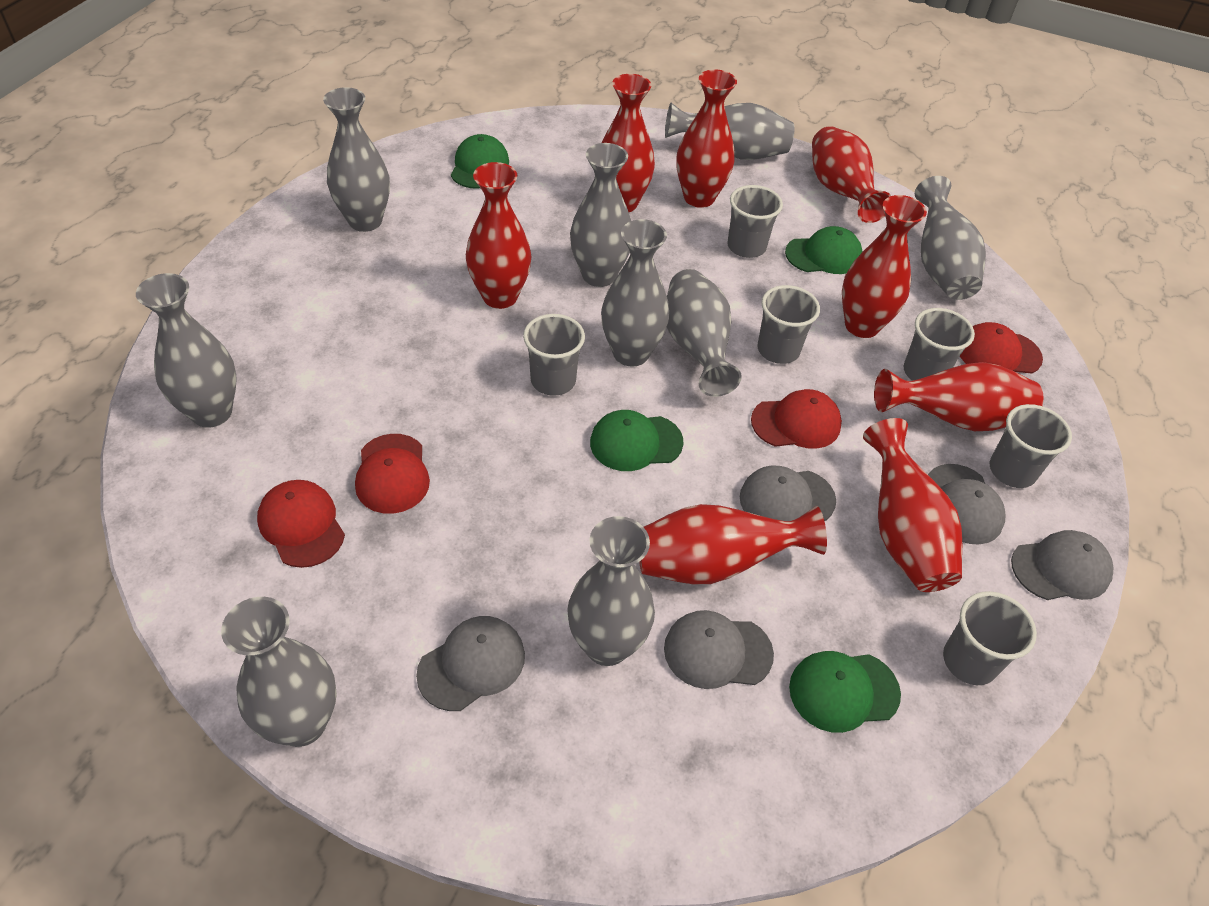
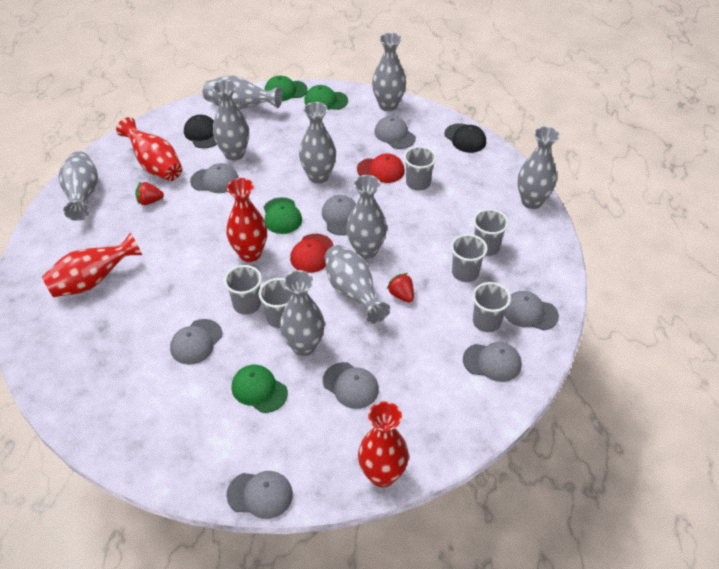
black cap: none = 0 -> [184,115,217,148] [444,124,486,153] = 2
grey cap: [416,616,525,711] [664,610,774,689] [740,466,836,521] [928,464,1005,544] [1011,530,1113,600] = 5 -> [170,319,222,365] [190,163,239,193] [226,471,293,519] [322,195,356,235] [323,362,379,409] [375,116,416,149] [463,342,522,382] [504,291,559,330] = 8
red cap: [257,480,345,568] [355,434,430,514] [751,389,842,449] [960,322,1043,373] = 4 -> [290,234,334,273] [357,153,405,183] = 2
red strawberry: none = 0 -> [135,181,164,205] [387,273,414,303] = 2
red vase: [466,162,531,309] [602,74,655,212] [639,504,827,585] [676,69,737,208] [812,126,891,223] [842,195,927,338] [863,418,962,592] [874,362,1043,431] = 8 -> [42,233,142,297] [116,117,182,181] [226,178,267,262] [358,401,409,487] = 4

